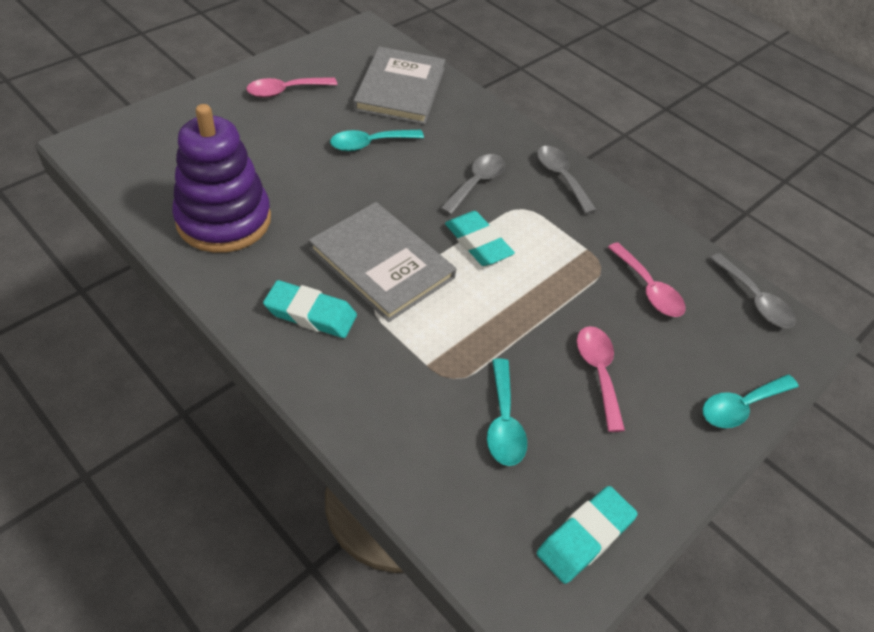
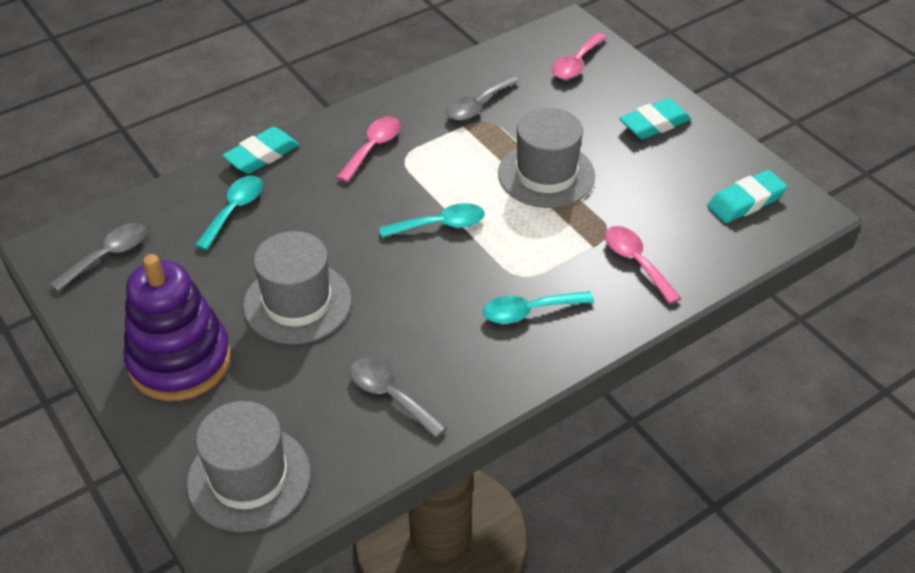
grey book: [309,202,456,322] [353,46,445,125] = 2 -> none = 0
grey hat: none = 0 -> [187,401,310,532] [243,231,352,344] [498,108,595,208] = 3

